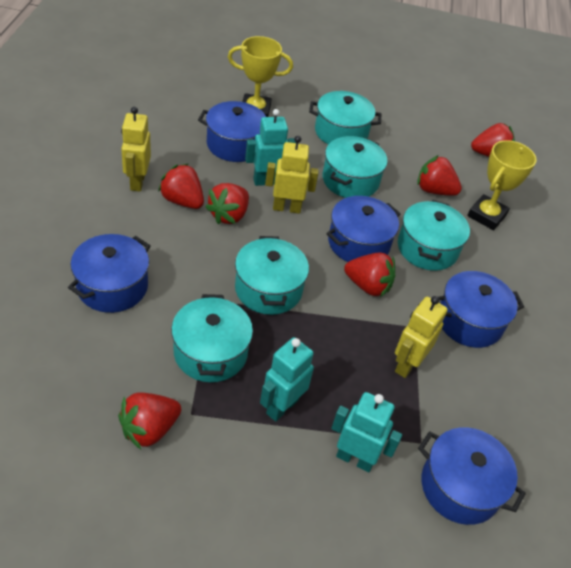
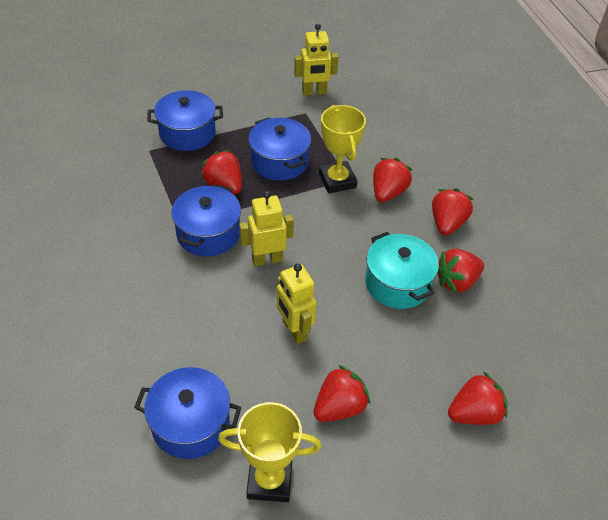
blue pot: [68,234,151,313] [198,101,266,162] [326,196,400,262] [418,427,526,525] [438,271,524,348] = 5 -> [134,367,242,459] [148,90,223,151] [171,184,241,257] [248,117,311,181] = 4
turquoise pot: [171,294,253,382] [235,236,309,315] [309,91,381,145] [323,136,388,198] [398,200,470,271] = 5 -> [365,232,439,309] = 1
turquoise robot: [245,109,296,186] [260,337,314,421] [331,392,402,472] = 3 -> none = 0

